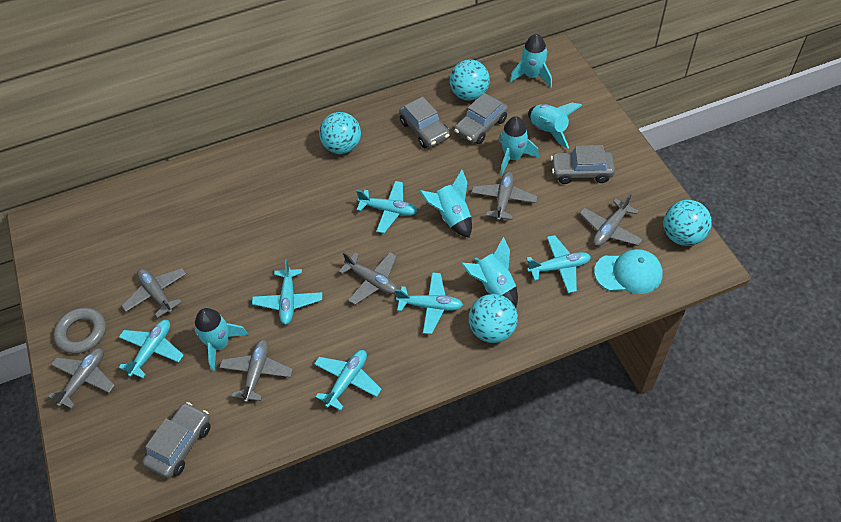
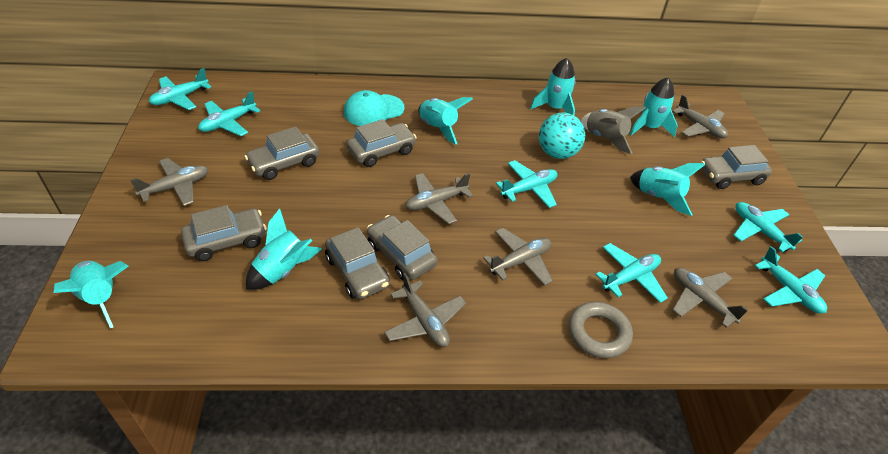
grey car: [142,402,211,479] [399,97,450,148] [454,93,508,144] [551,145,615,184] = 4 -> [181,205,267,261] [244,126,320,180] [325,227,390,299] [346,119,417,167] [367,215,437,281] [701,145,772,189] = 6
grey rocket: none = 0 -> [581,106,646,154] = 1
turquoise ball: [319,112,361,154] [450,59,490,101] [469,294,518,343] [663,200,712,246] = 4 -> [539,113,585,159] = 1

